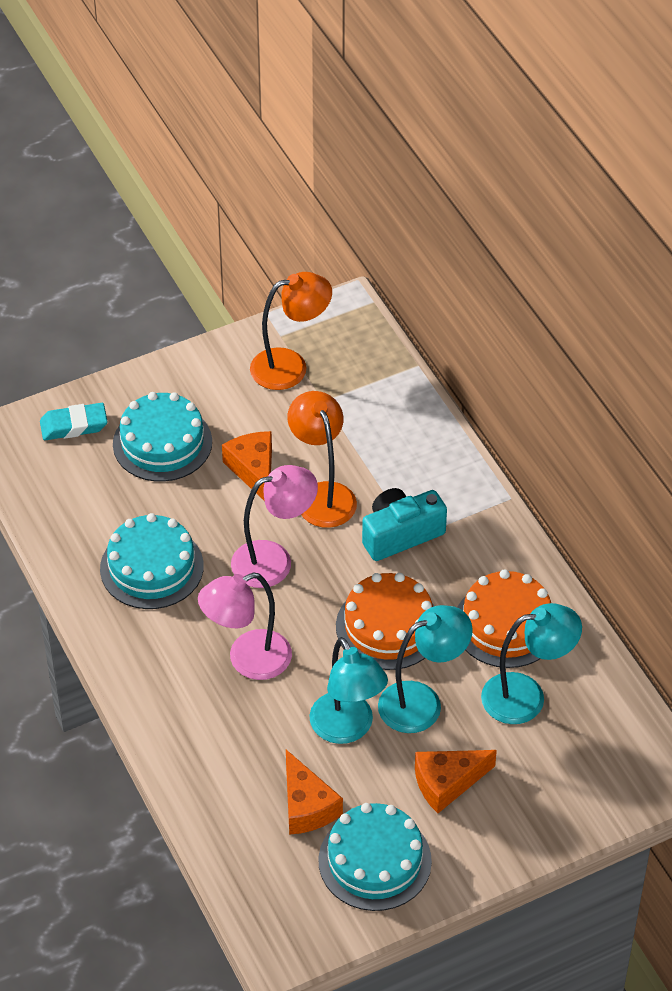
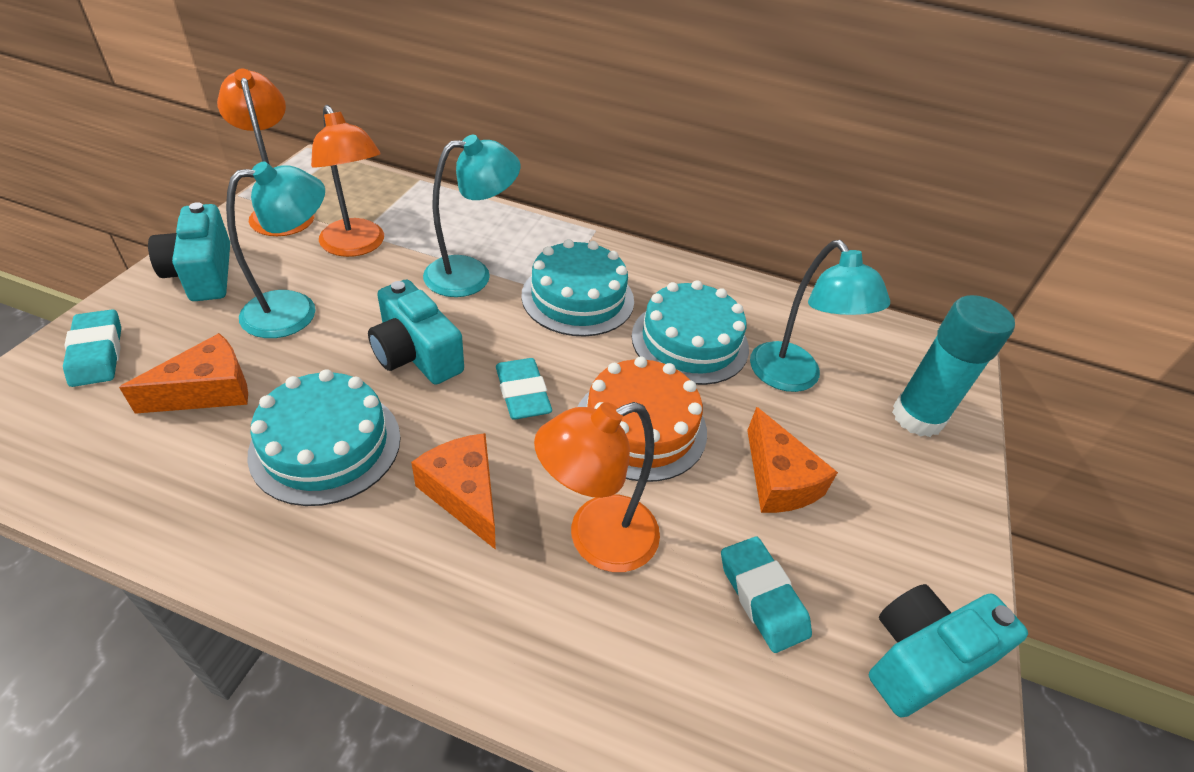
orange cake: [336,573,434,670] [457,569,551,668] = 2 -> [578,357,707,482] = 1
orange lamp: [250,272,332,390] [287,391,357,528] = 2 -> [217,69,315,236] [311,105,384,257] [534,402,660,572] = 3
pink lamp: [198,573,292,680] [231,465,318,588] = 2 -> none = 0
turquoise camera: [362,488,447,561] = 1 -> [148,202,230,301] [368,279,464,385] [869,584,1028,717] = 3
turquoise eraser: [40,403,108,440] = 1 -> [63,309,121,387] [496,358,552,420] [721,537,812,653] = 3
turquoise glue stick: none = 0 -> [892,295,1015,437] = 1

